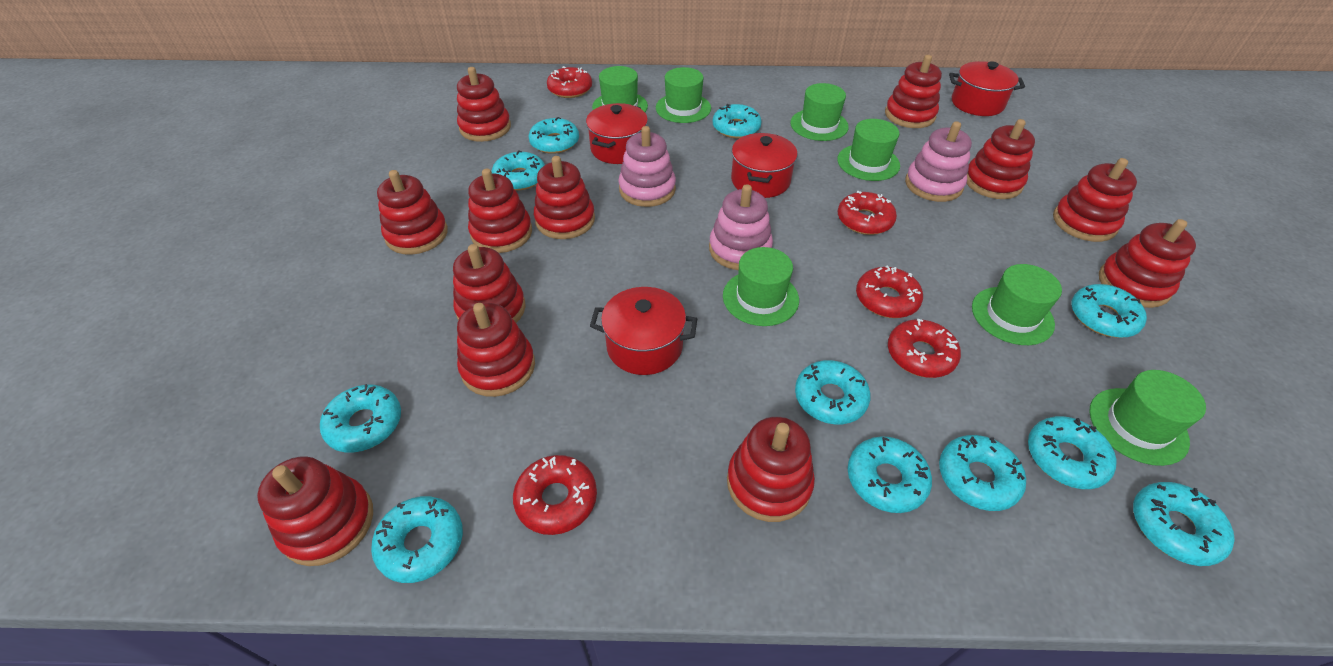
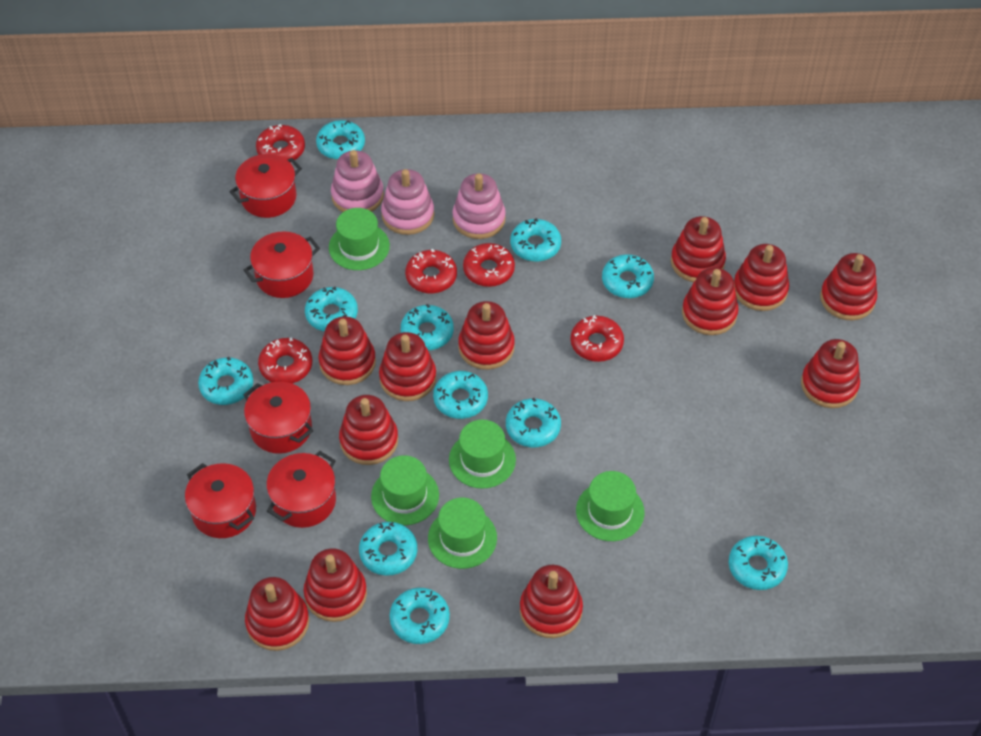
green hat: [592,66,648,112] [656,67,711,123] [723,247,799,326] [790,83,849,141] [837,119,900,181] [972,264,1062,345] [1089,370,1206,466] = 7 -> [329,208,390,270] [371,455,439,525] [428,498,497,569] [449,420,516,489] [576,471,644,541] = 5
red pot: [586,103,648,164] [590,287,697,375] [731,133,797,198] [949,61,1025,116] = 4 -> [185,463,256,538] [229,154,302,218] [243,382,314,454] [244,231,320,298] [266,451,336,528] = 5

